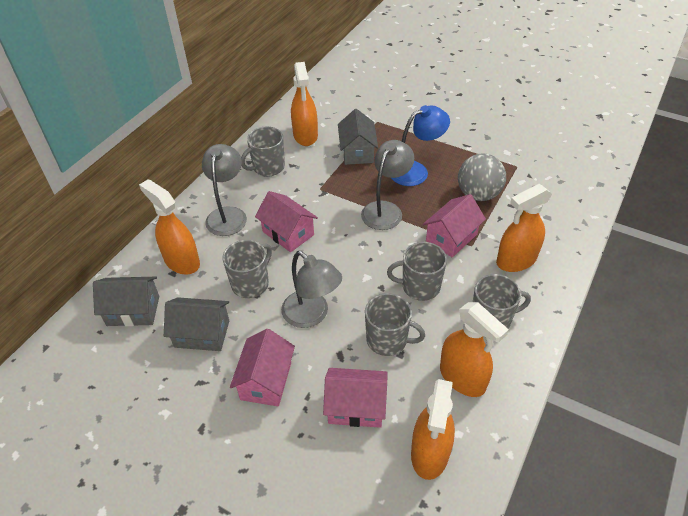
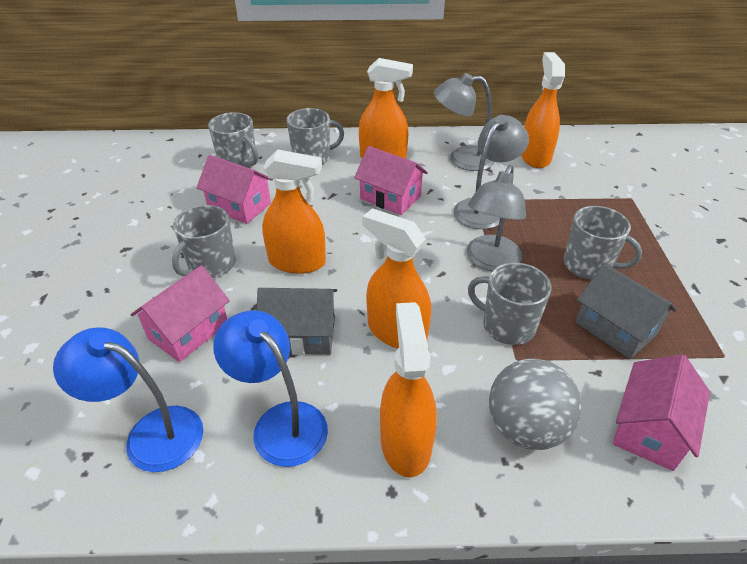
blue lamp: [391,105,450,186] = 1 -> [53,327,203,472] [213,310,328,467] = 2
grey house: [93,277,159,326] [164,297,229,351] [338,109,378,165] = 3 -> [257,288,337,355] [576,263,677,359] = 2

